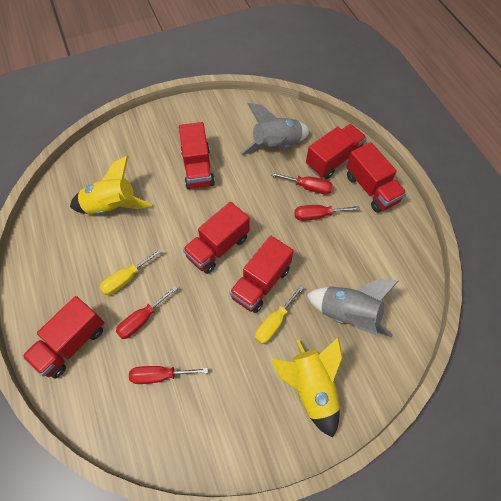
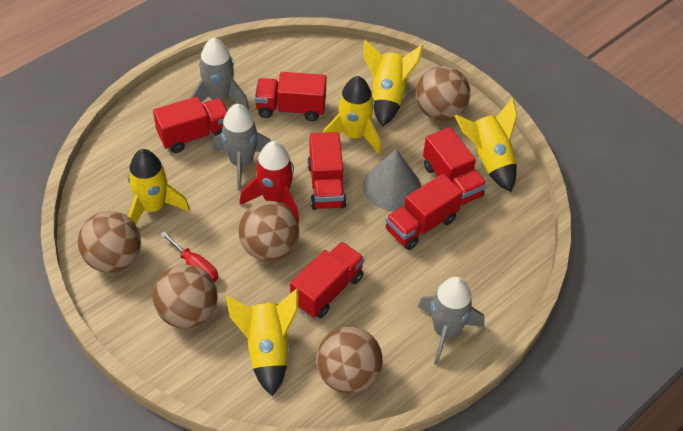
brown ball: none = 0 -> [78,211,141,273] [153,264,218,329] [239,201,300,261] [316,327,383,393] [416,66,470,121] = 5
grey cone: none = 0 -> [363,149,421,211] = 1
grey rocket: [241,103,310,155] [307,279,398,337] = 2 -> [190,38,249,110] [212,104,271,191] [418,277,485,365] = 3
red rocket: none = 0 -> [239,141,299,222] = 1
red screwdriver: [116,286,178,339] [129,366,208,384] [270,172,333,194] [294,205,360,221] = 4 -> [160,231,218,283] = 1
yellow rocket: [70,156,152,214] [271,337,343,438] = 2 -> [128,149,190,224] [226,288,298,396] [323,76,381,154] [364,40,423,127] [455,98,517,192] = 5
yellow screwdriver: [100,249,162,295] [255,285,304,344] = 2 -> none = 0

